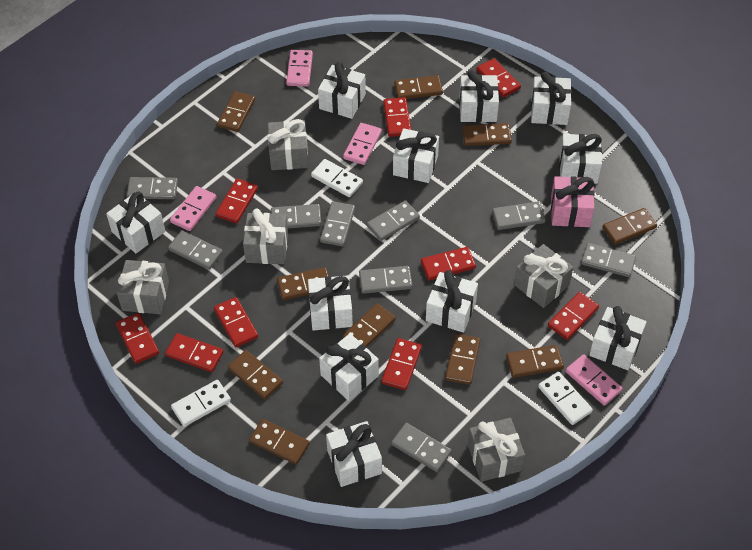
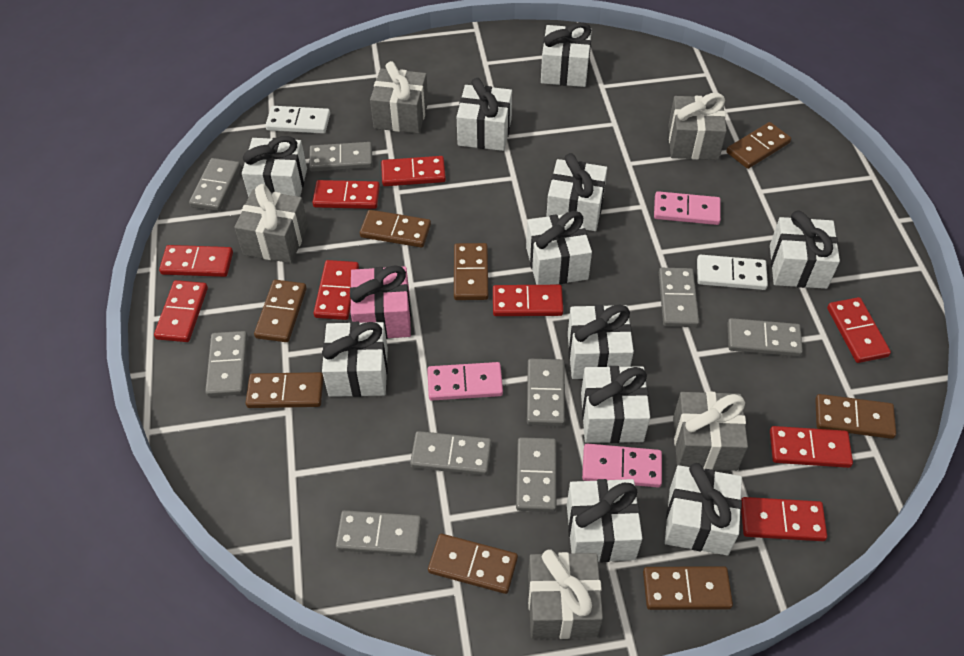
brown domino: [217,91,255,132] [228,350,283,399] [249,419,310,465] [277,267,329,300] [343,303,396,347] [394,75,443,99] [445,334,480,385] [462,123,512,146] [506,345,564,378] [602,208,657,245] = 10 -> [246,372,324,408] [254,280,307,342] [360,210,431,248] [428,534,518,594] [454,243,488,300] [643,566,733,610] [726,122,791,169] [815,394,896,439] = 8
pink domino: [170,186,216,231] [286,50,313,86] [343,123,382,165] [566,354,622,406] = 4 -> [427,362,503,401] [582,443,662,487] [654,191,721,225] = 3
white domino: [171,380,231,427] [311,159,363,197] [538,372,593,425] = 3 -> [265,106,330,134] [697,255,768,290] = 2

